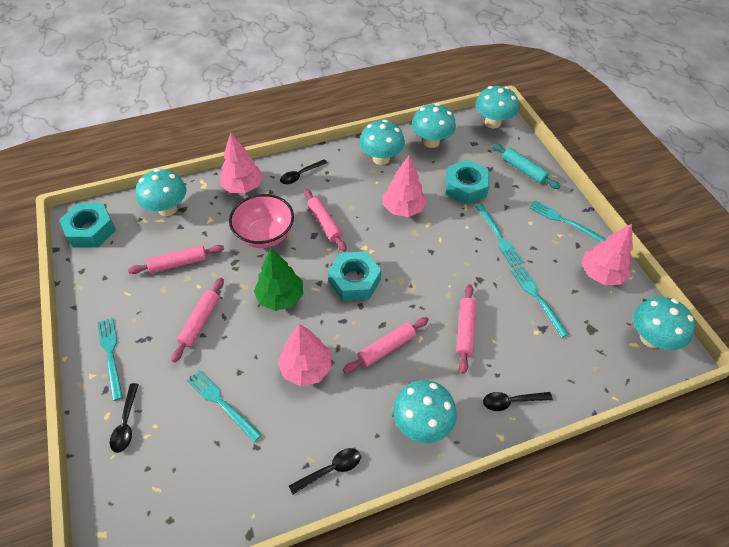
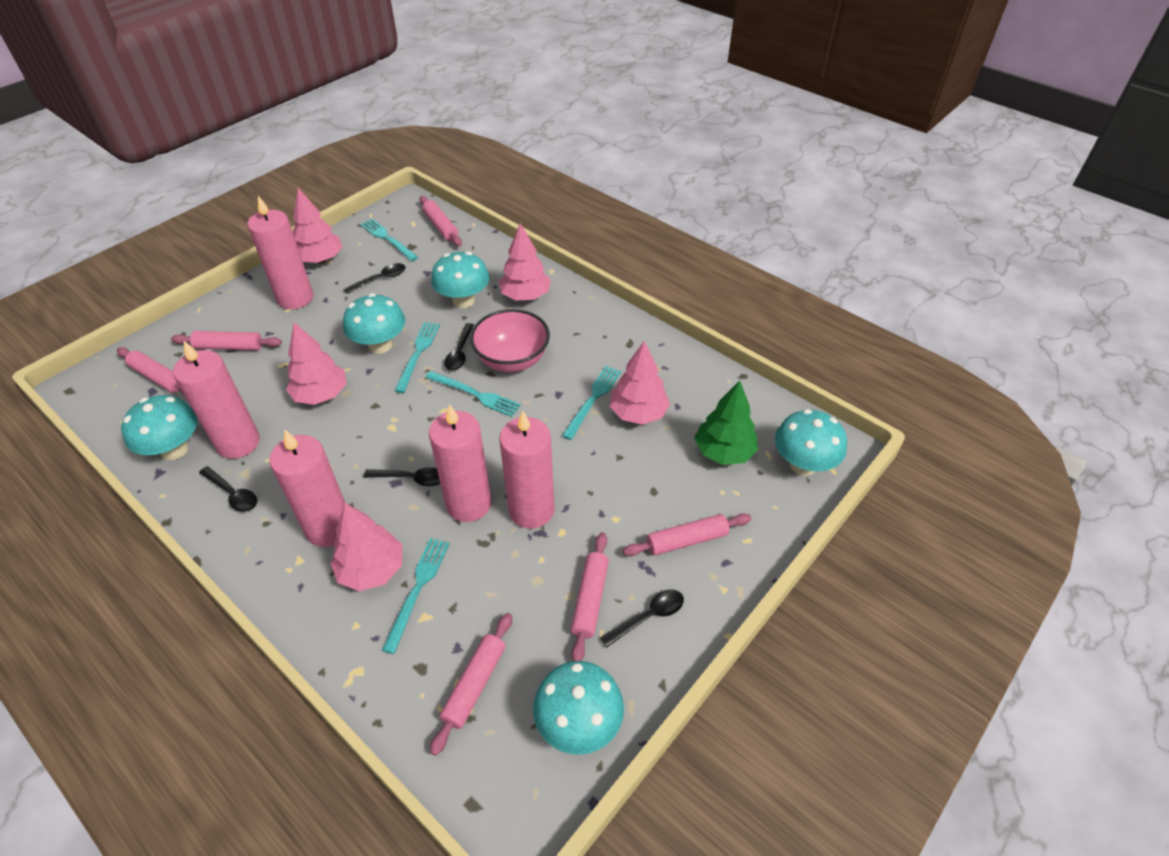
black spoon: [110,383,139,453] [280,159,328,184] [289,448,361,495] [483,392,553,411] = 4 -> [199,466,257,512] [343,263,406,294] [364,467,440,486] [444,323,474,371] [600,589,684,648] = 5
pink candle: none = 0 -> [173,341,260,459] [247,196,313,309] [269,430,345,547] [429,404,491,522] [499,411,554,529] = 5
pink rolling pin: [128,245,224,274] [171,278,224,363] [304,189,347,252] [343,317,429,373] [456,284,476,374] = 5 -> [117,347,184,395] [171,331,282,351] [419,196,462,246] [430,613,512,756] [571,532,609,661] [623,513,751,556] = 6
pink tree: [220,132,263,193] [278,324,332,386] [383,156,427,217] [581,224,633,285] = 4 -> [286,322,347,405] [293,188,343,263] [331,503,402,591] [499,223,551,300] [610,341,670,425] = 5
turquoise mushroom: [136,169,186,216] [359,120,405,165] [393,380,457,443] [412,103,456,148] [475,86,519,129] [633,297,695,350] = 6 -> [121,395,197,460] [343,293,405,354] [431,252,489,308] [533,661,624,755] [775,409,847,476] = 5
turquoise nut: [59,203,116,247] [328,252,382,301] [446,160,490,204] = 3 -> none = 0
turquoise rolling pin: [492,143,560,189] = 1 -> none = 0

